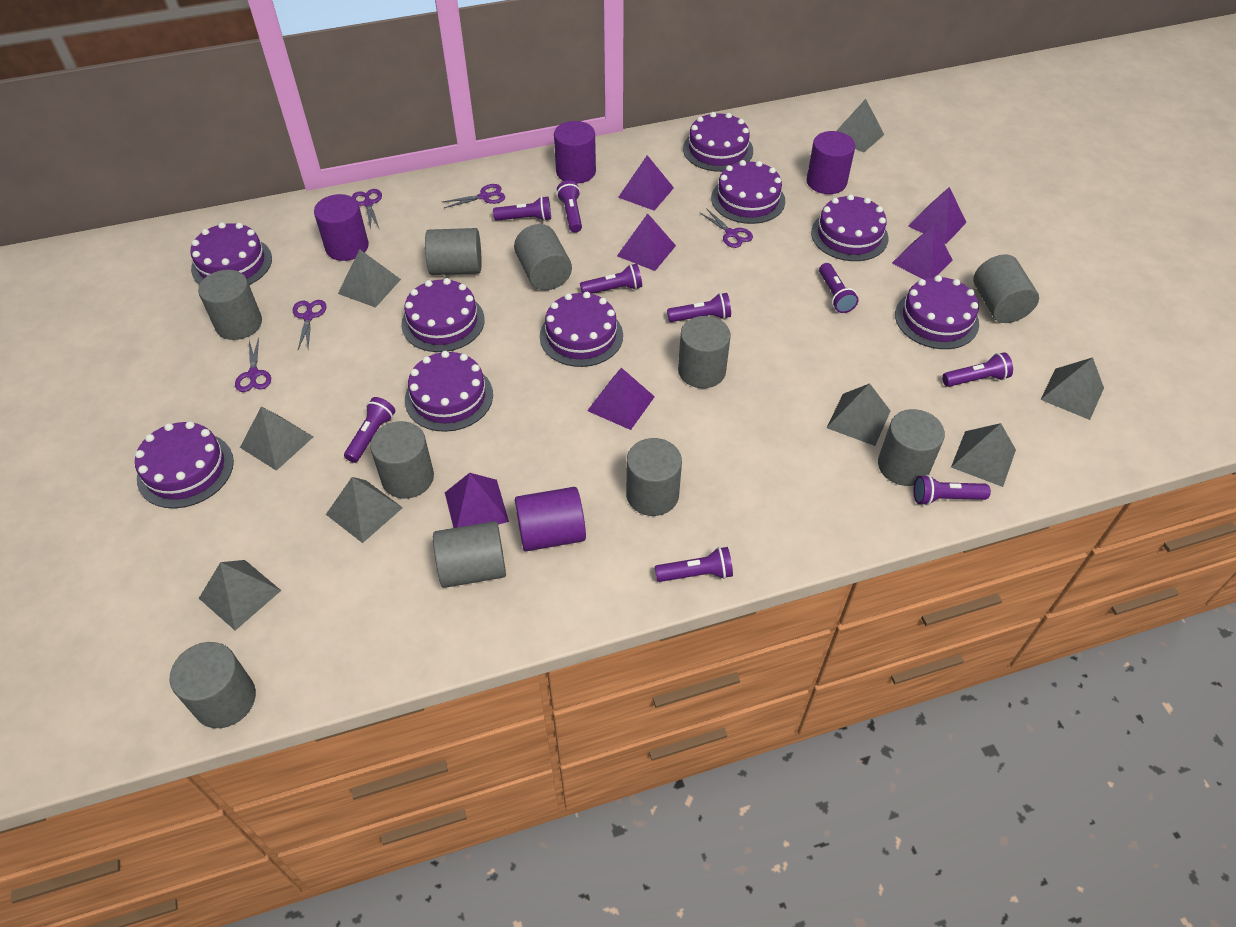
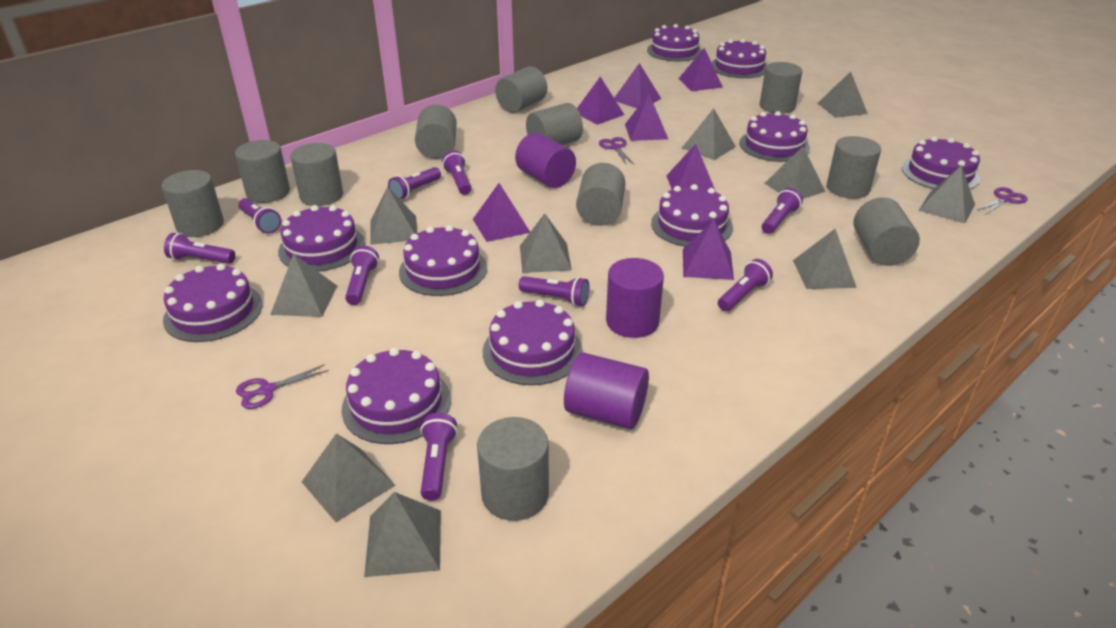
grey cylinder: [170,642,256,728] [198,270,262,340] [370,421,434,499] [425,228,482,275] [433,521,506,588] [514,224,572,290] [626,438,682,516] [678,316,731,388] [878,409,945,486] [973,254,1039,323] = 10 -> [162,170,224,237] [235,140,290,203] [290,143,343,206] [415,104,457,159] [477,417,549,521] [495,66,547,113] [526,103,583,145] [576,163,626,226] [760,62,802,114] [827,136,881,199] [854,197,920,266] = 11
grey pyramid: [199,560,281,631] [240,407,314,471] [326,477,403,543] [338,249,401,308] [826,383,891,446] [837,99,884,153] [951,423,1016,487] [1040,357,1104,420] = 8 -> [270,254,337,317] [302,433,396,522] [364,492,441,577] [370,186,417,245] [520,213,572,273] [682,108,736,160] [764,146,825,199] [793,229,857,289] [818,72,868,118] [918,165,975,224] = 10
purple cake: [135,421,234,508] [190,222,272,285] [401,278,485,352] [405,351,493,432] [540,292,623,367] [683,112,753,172] [711,160,785,224] [811,194,888,261] [895,275,979,349] = 9 -> [163,263,262,342] [278,205,365,272] [342,348,451,444] [399,225,487,296] [483,299,583,385] [647,24,702,61] [651,184,733,247] [711,39,767,78] [739,111,810,162] [902,137,980,189] = 10
purple cylinder: [314,194,369,261] [515,487,586,551] [554,121,596,184] [806,131,855,194] = 4 -> [515,132,576,188] [564,353,649,429] [606,258,664,338] = 3
purple pyramid: [445,473,509,528] [587,368,655,430] [617,213,676,271] [618,155,674,211] [892,224,953,279] [908,187,967,244] = 6 -> [473,183,530,242] [577,76,624,125] [614,63,661,108] [625,94,668,141] [666,144,716,192] [678,48,723,91] [683,220,734,280] = 7
purple scissors: [235,337,271,392] [293,300,326,349] [352,189,382,230] [443,184,505,208] [699,208,753,248] = 5 -> [236,364,329,409] [599,137,634,165] [977,187,1028,215] = 3

